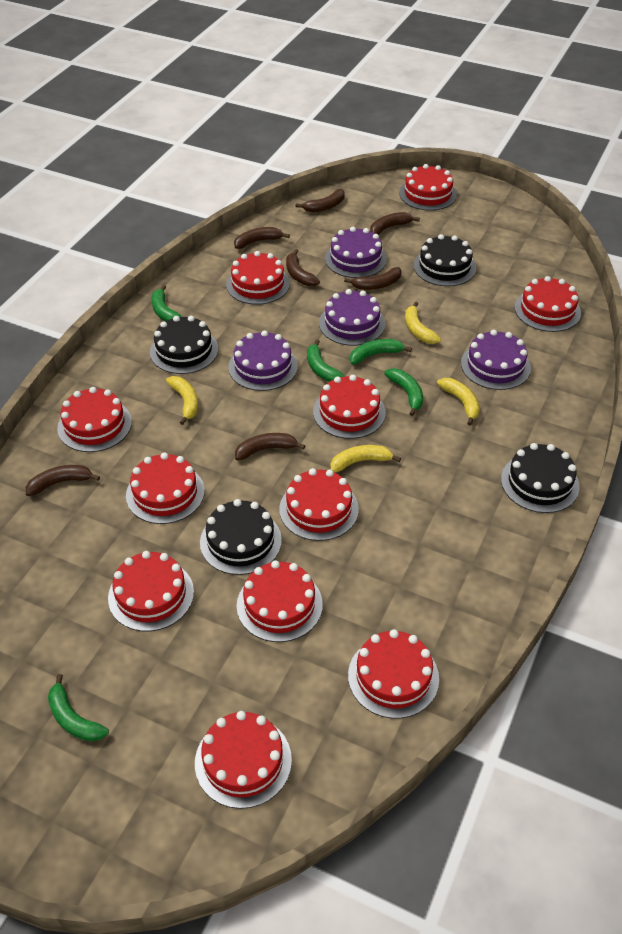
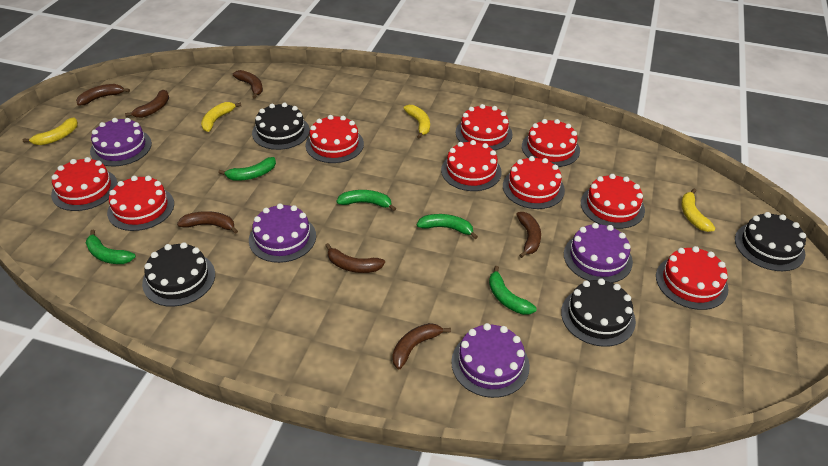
red cake: [57,387,132,452] [108,551,194,631] [126,453,205,524] [195,711,292,809] [226,251,290,305] [237,560,323,642] [279,468,359,541] [313,375,386,439] [348,629,439,719] [399,164,457,211] [515,276,581,332] = 11 -> [51,157,118,211] [107,176,174,231] [306,115,364,163] [441,140,502,191] [455,104,512,151] [503,156,565,209] [522,119,580,167] [581,174,645,229] [656,246,729,310] = 9

